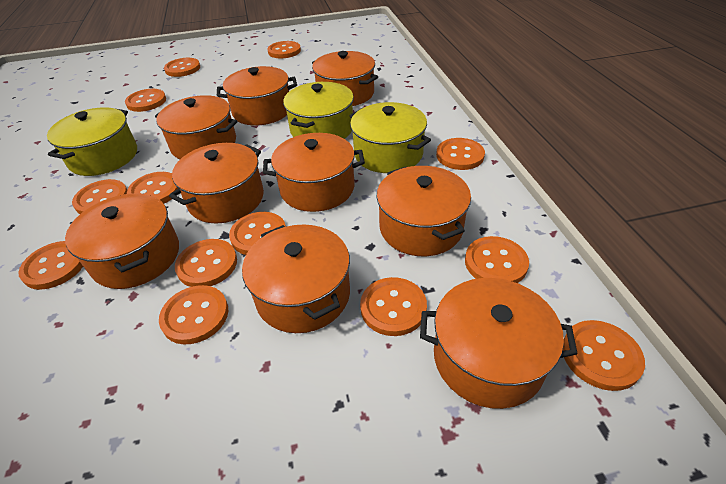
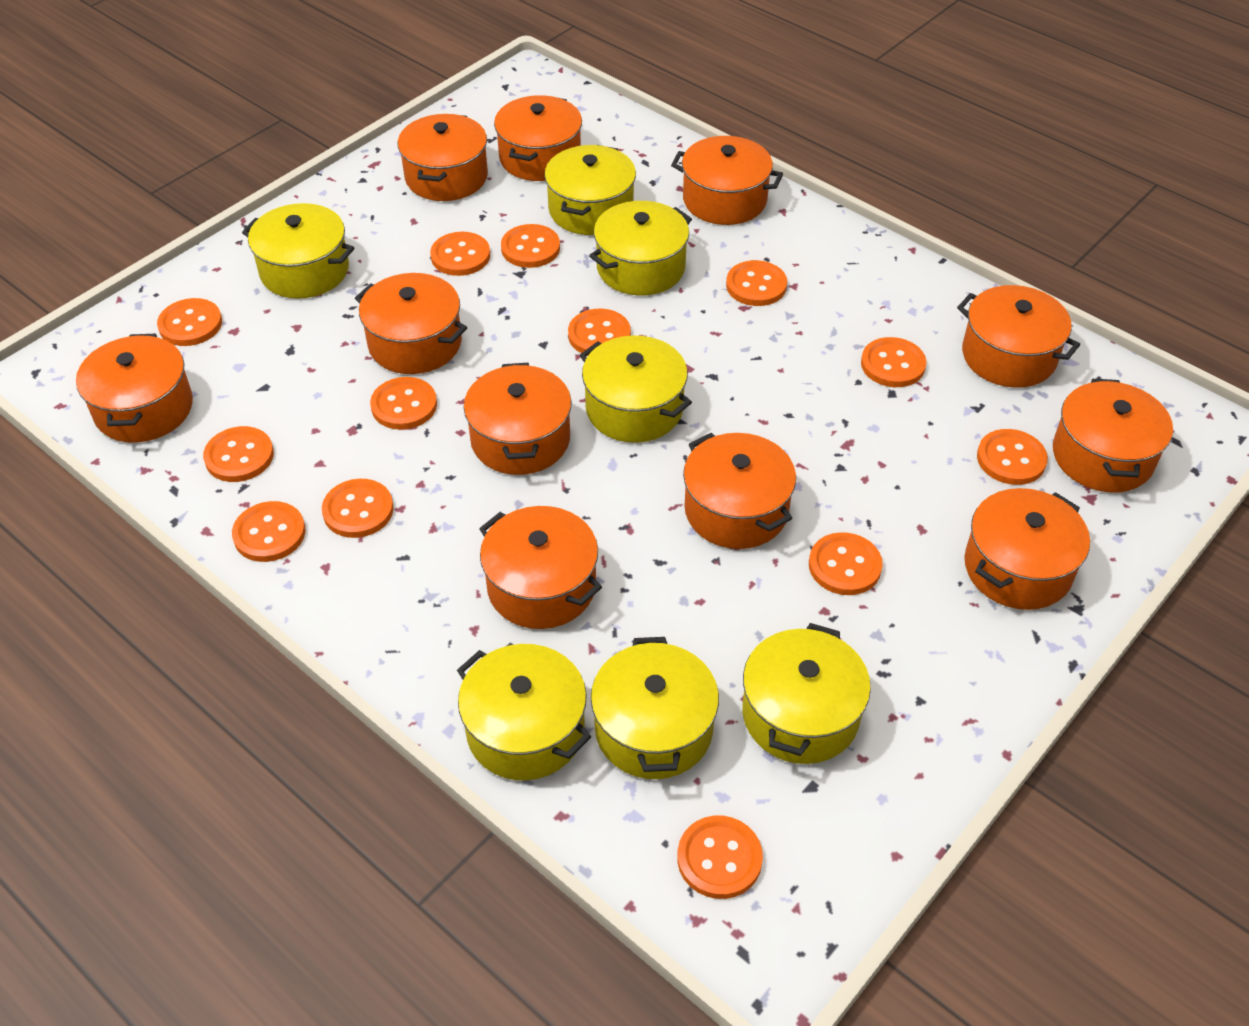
orange pot: [65,193,179,289] [155,95,237,159] [169,143,264,223] [217,66,297,125] [242,224,350,333] [263,133,365,212] [312,51,378,106] [377,166,471,256] [420,278,578,409] = 9 -> [76,334,193,443] [355,273,467,374] [398,114,488,201] [464,363,572,475] [479,506,602,629] [494,95,582,181] [671,136,783,225] [683,433,796,549] [957,285,1080,388] [964,488,1090,610] [1053,379,1173,493] = 11
yellow pot: [47,107,137,176] [283,82,354,139] [350,102,431,173] = 3 -> [242,203,354,299] [457,644,591,780] [544,145,636,235] [580,335,692,443] [589,201,692,296] [591,637,719,779] [743,623,871,764] = 7

